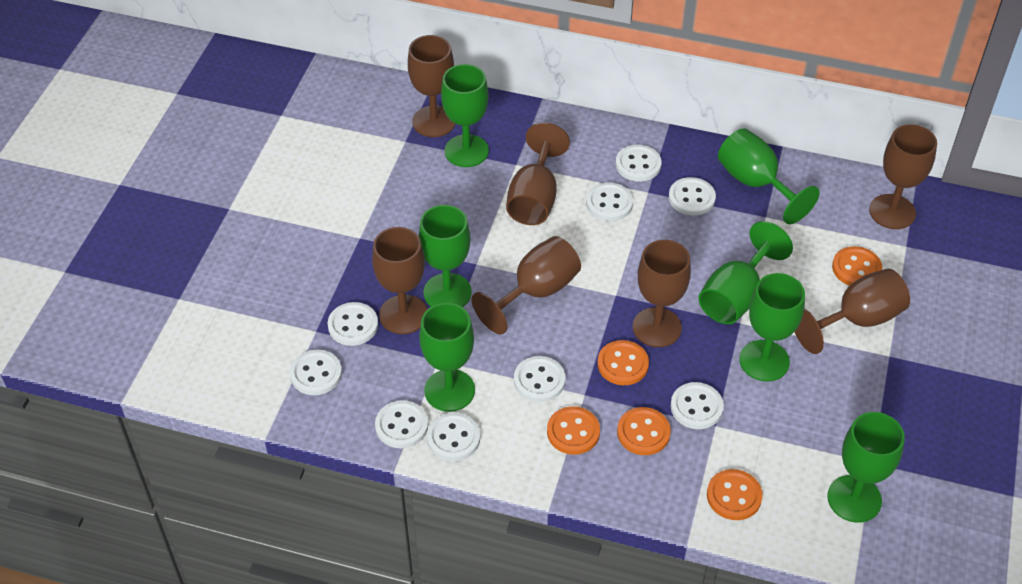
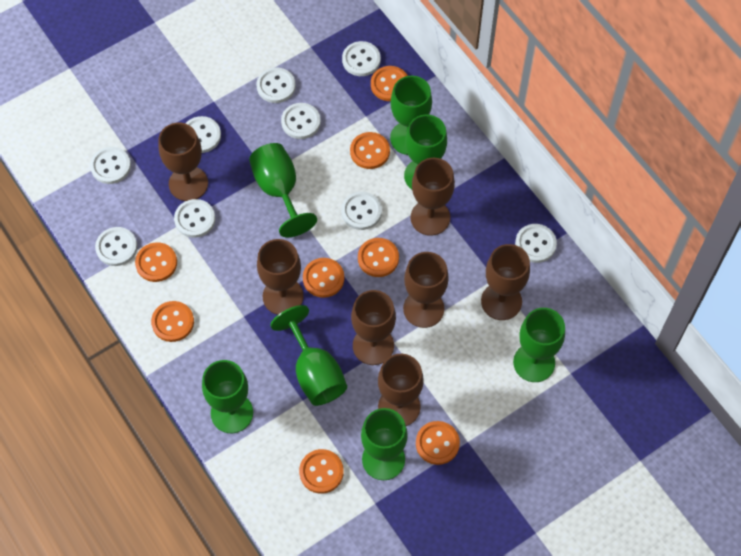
orange button: [547,406,600,455] [597,340,649,385] [617,407,671,455] [707,469,763,520] [832,246,882,286] = 5 -> [135,242,177,282] [151,301,194,342] [299,449,344,494] [303,258,344,298] [350,132,390,169] [358,238,399,277] [371,66,408,101] [416,421,460,465] = 8

